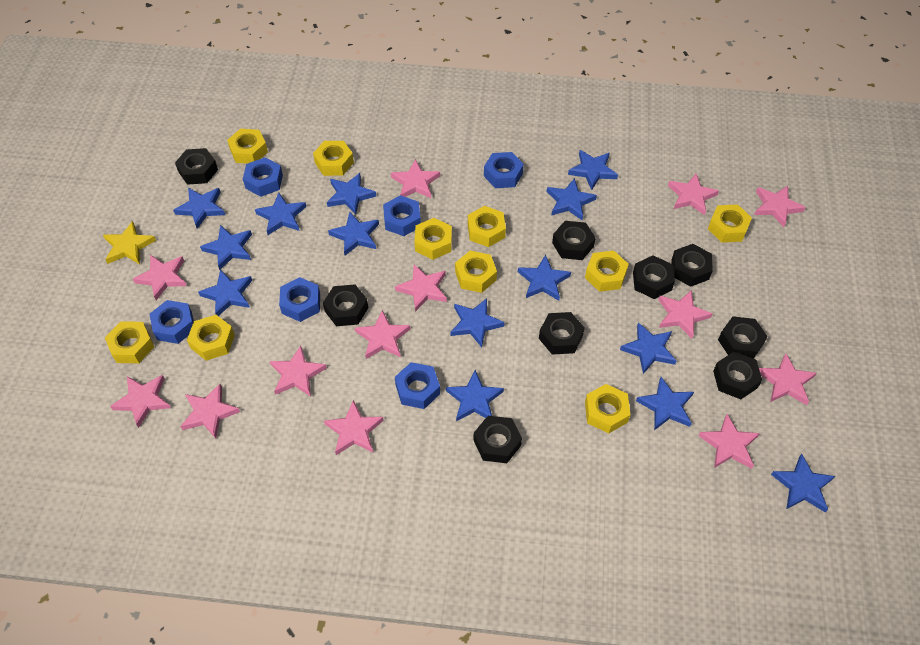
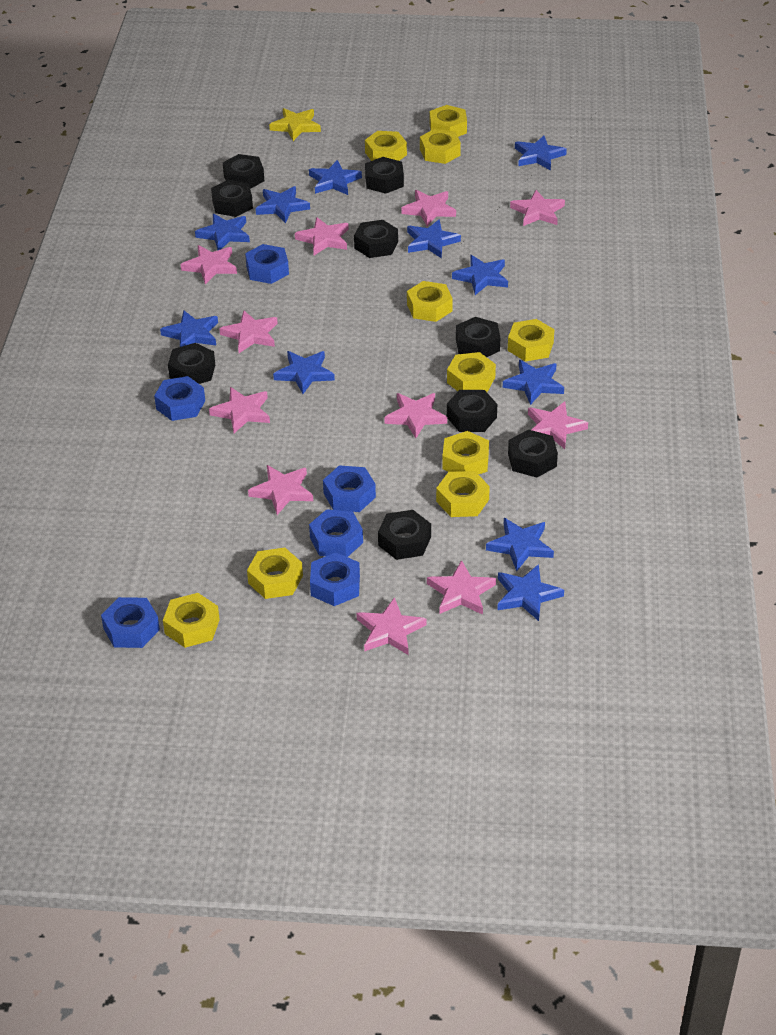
blue star: [173,188,225,229] [198,269,252,316] [200,225,252,270] [255,193,306,235] [327,173,376,215] [328,212,379,256] [446,370,504,421] [450,298,505,347] [518,255,571,301] [547,178,597,220] [568,150,618,190] [620,322,677,374] [636,377,694,430] [771,454,835,512] = 14 -> [160,311,218,347] [195,213,250,250] [256,186,310,223] [273,351,335,394] [309,160,362,195] [407,219,461,258] [452,255,508,295] [486,518,554,571] [497,564,564,621] [503,360,564,405] [515,136,567,170] = 11
pink star: [110,375,171,428] [133,255,187,300] [180,384,240,439] [270,346,327,397] [324,400,384,455] [355,310,410,359] [391,159,440,198] [395,265,447,312] [658,290,712,339] [668,173,719,215] [698,414,760,469] [754,186,806,227] [759,353,817,405] = 13 -> [181,245,237,284] [209,387,270,433] [219,311,278,353] [248,465,313,515] [295,217,349,255] [356,597,427,655] [384,393,447,438] [401,190,456,226] [427,560,496,615] [510,190,565,226] [528,402,588,449] = 11

